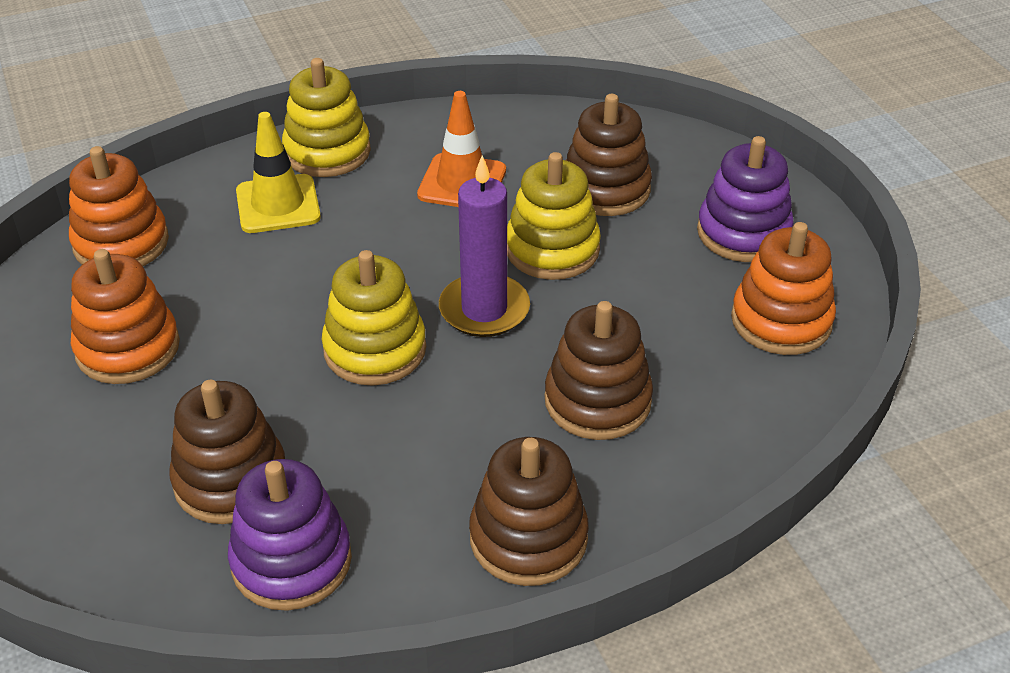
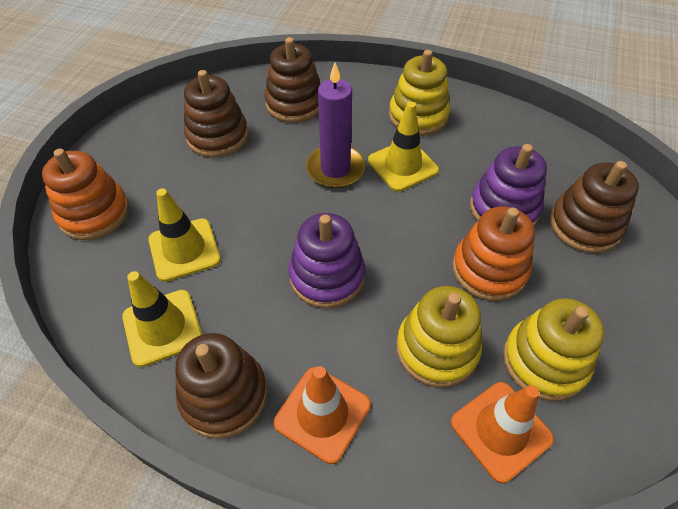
orange stacking toy: [69,146,169,266] [71,249,180,384] [731,222,836,355] = 3 -> [42,149,129,240] [452,206,535,301] = 2
orange traffic cone: [417,91,506,207] = 1 -> [274,366,371,464] [451,382,554,483] = 2
yellow traffic cone: [236,112,321,233] = 1 -> [122,271,202,367] [148,188,221,282] [368,102,439,192] = 3

